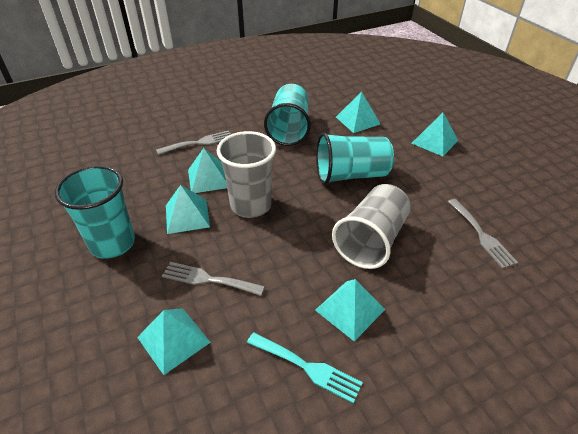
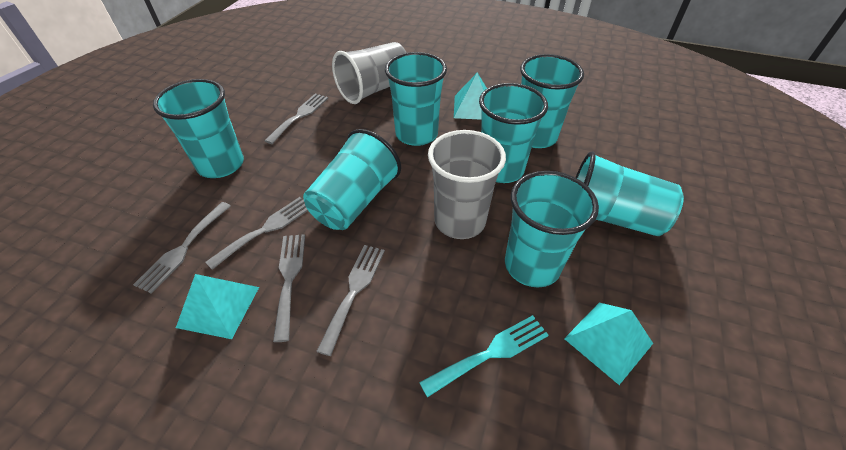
grey fork: [156,130,231,155] [162,262,265,296] [448,199,518,269] = 3 -> [133,202,231,294] [205,197,308,270] [265,93,328,144] [273,234,305,342] [316,245,385,356] = 5
turquoise cup: [55,165,135,259] [264,84,311,146] [316,133,394,185] = 3 -> [153,79,244,178] [303,129,401,230] [385,52,447,146] [479,83,548,183] [505,171,599,287] [520,54,584,148] [575,152,684,236] = 7
turquoise pyramid: [137,308,211,375] [166,185,210,234] [188,148,227,193] [315,279,385,341] [336,91,380,133] [411,112,458,156] = 6 -> [176,274,259,339] [454,72,487,120] [564,303,653,385] = 3

